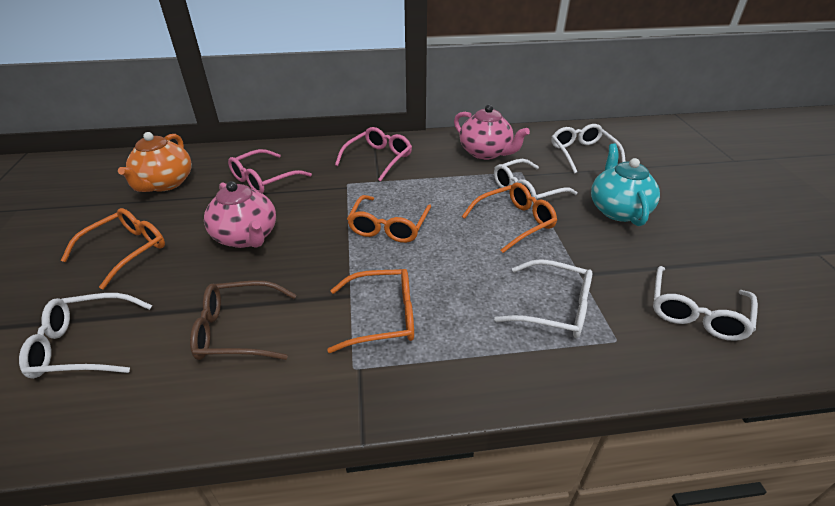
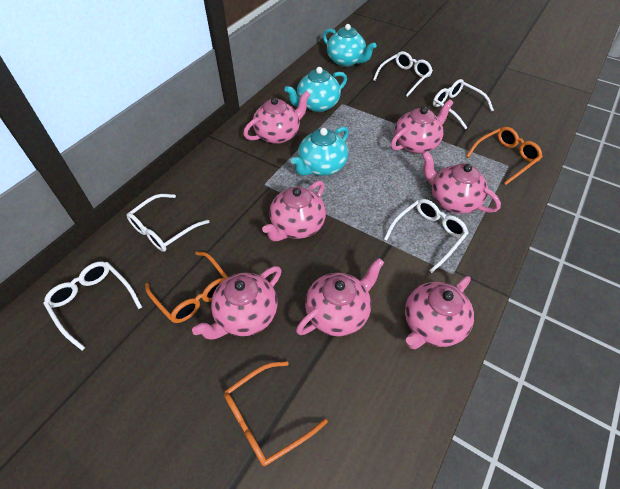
brown glasses: [190,280,296,360] = 1 -> none = 0
orange glasses: [61,208,165,290] [327,269,414,353] [347,195,431,243] [462,183,557,253] = 4 -> [145,251,228,323] [224,361,327,466] [466,127,543,185] = 3
orange teapot: [118,132,192,192] = 1 -> none = 0
pink glasses: [228,149,312,194] [335,127,412,182] = 2 -> none = 0
pink teapot: [204,181,276,248] [454,105,530,160] = 2 -> [192,266,282,340] [243,91,310,144] [262,180,326,241] [296,258,384,336] [391,99,454,154] [405,276,474,349] [422,151,501,214] = 7
turquoise teapot: [591,143,660,226] = 1 -> [285,67,347,112] [291,127,349,176] [323,24,376,67] = 3

